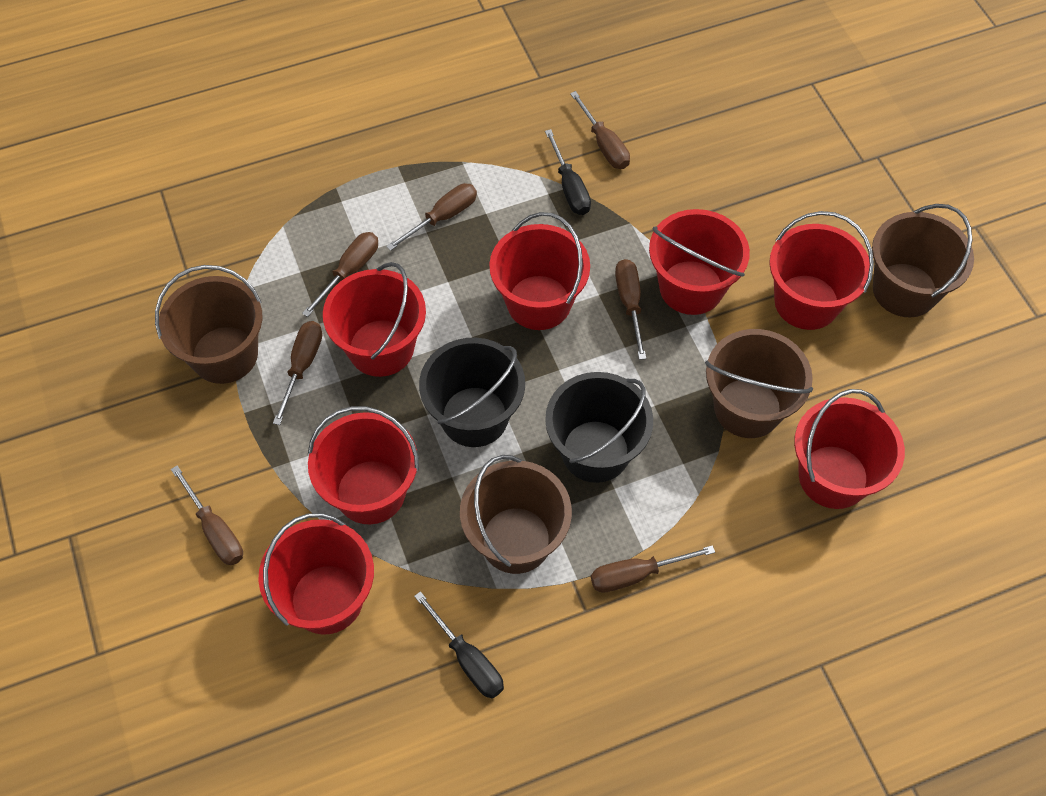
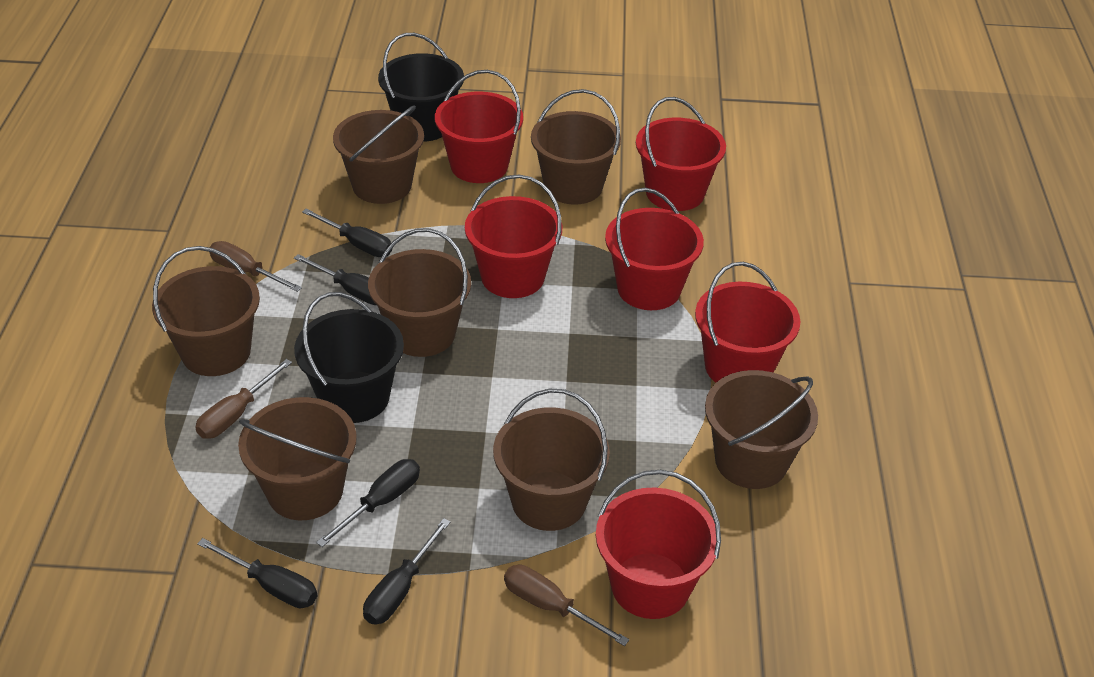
black screwdriver: [414,591,504,699] [545,129,591,215] = 2 -> [197,538,317,608] [294,254,376,305] [302,208,392,257] [316,459,420,547] [363,518,451,625] = 5
brown bucket: [155,265,263,384] [460,455,572,574] [705,329,813,438] [872,204,974,317] = 4 -> [152,246,260,376] [238,397,357,520] [333,105,424,204] [368,228,471,357] [493,389,610,531] [531,89,621,205] [705,370,818,489] = 7
brown screwdriver: [171,465,243,565] [273,321,322,425] [302,232,378,317] [386,183,477,251] [570,91,630,169] [591,545,715,593] [615,259,646,360] = 7 -> [195,359,292,439] [209,241,302,292] [504,565,629,646] = 3
red bucket: [258,513,374,635] [308,406,419,524] [323,262,426,377] [489,212,590,330] [649,209,750,315] [769,211,874,330] [794,389,905,509] = 7 -> [435,70,523,183] [465,174,562,298] [596,470,721,619] [605,188,704,310] [636,97,726,211] [695,262,800,383] = 6

